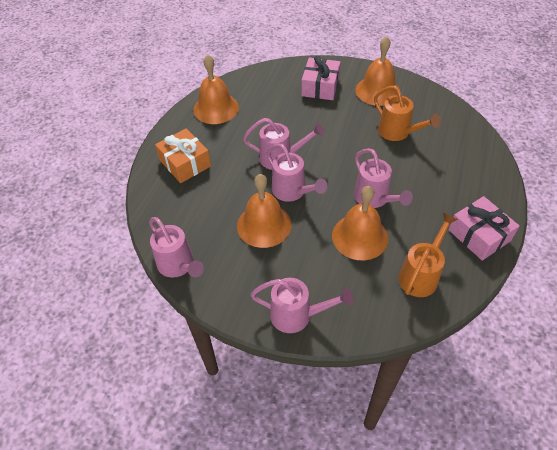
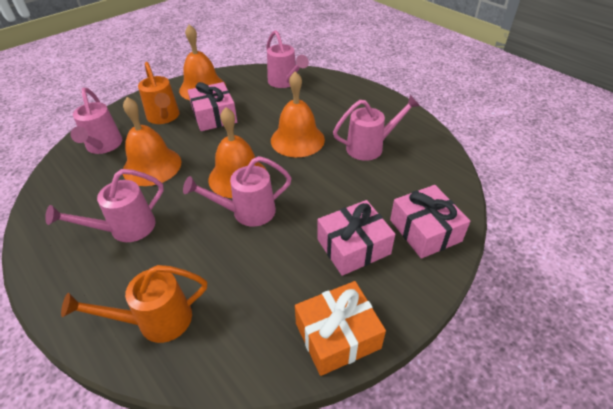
pink gift: [301,56,341,100] [448,196,520,261] = 2 -> [188,82,237,131] [317,200,395,276] [390,185,470,259] = 3

